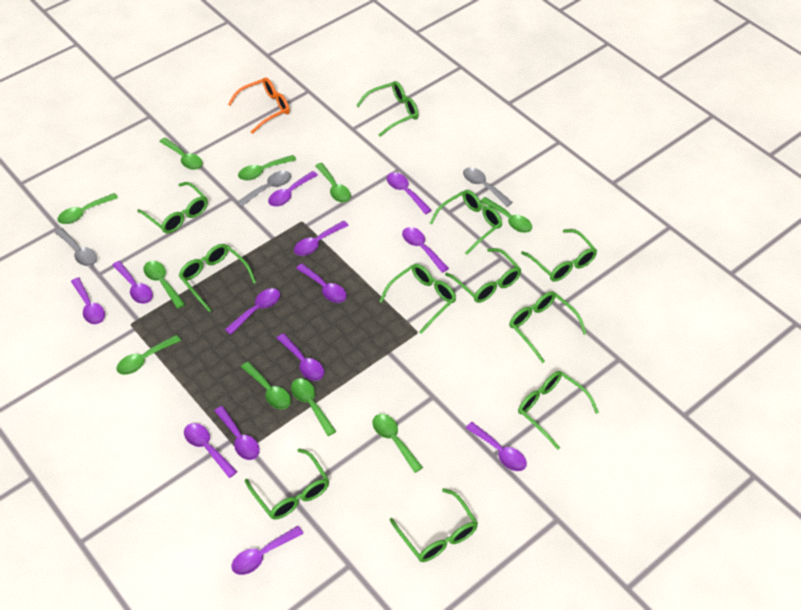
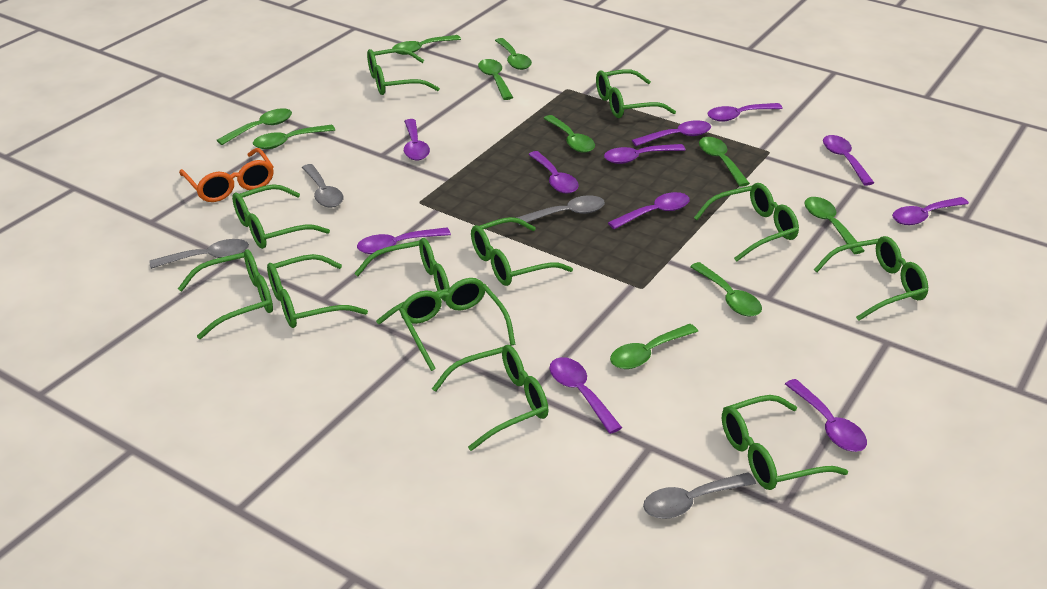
green glasses: [137,182,208,233] [179,244,256,312] [245,448,329,520] [356,81,419,137] [379,264,456,334] [389,488,478,562] [430,190,502,254] [445,248,522,303] [509,291,587,363] [518,371,599,450] [521,229,597,282] = 11 -> [178,249,273,339] [232,184,330,249] [267,254,368,328] [354,238,450,324] [367,48,440,95] [399,278,515,371] [432,345,549,451] [471,217,573,286] [596,69,676,118] [694,183,799,261] [722,395,848,490] [814,236,928,321] = 12
grey spoon: [54,228,97,266] [237,171,291,207] [463,167,513,207] = 3 -> [150,239,249,269] [302,164,343,208] [516,195,605,225] [643,472,756,519] = 4
purple spoon: [71,277,105,324] [112,261,153,304] [184,423,237,478] [214,406,260,460] [225,288,280,335] [231,526,304,575] [268,171,318,207] [277,333,324,381] [294,221,349,256] [296,263,347,303] [387,172,432,214] [402,227,449,273] [466,422,527,471] = 13 -> [357,227,451,254] [404,119,430,160] [528,151,579,194] [549,357,622,434] [604,144,686,164] [608,192,690,229] [632,120,711,146] [708,103,783,122] [785,379,867,452] [823,135,874,186] [892,197,969,225] = 11

